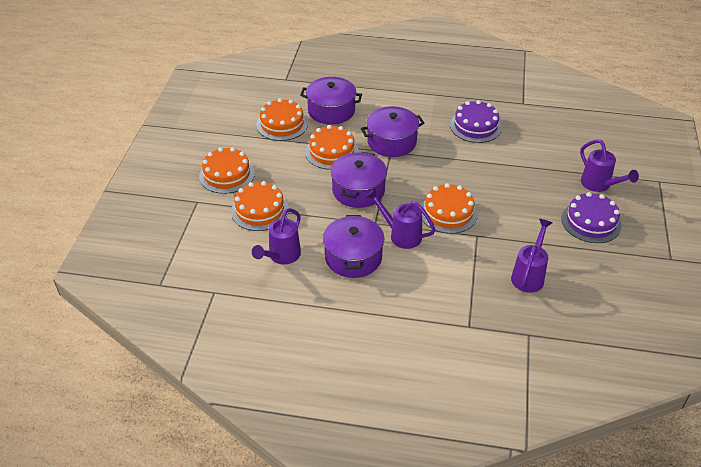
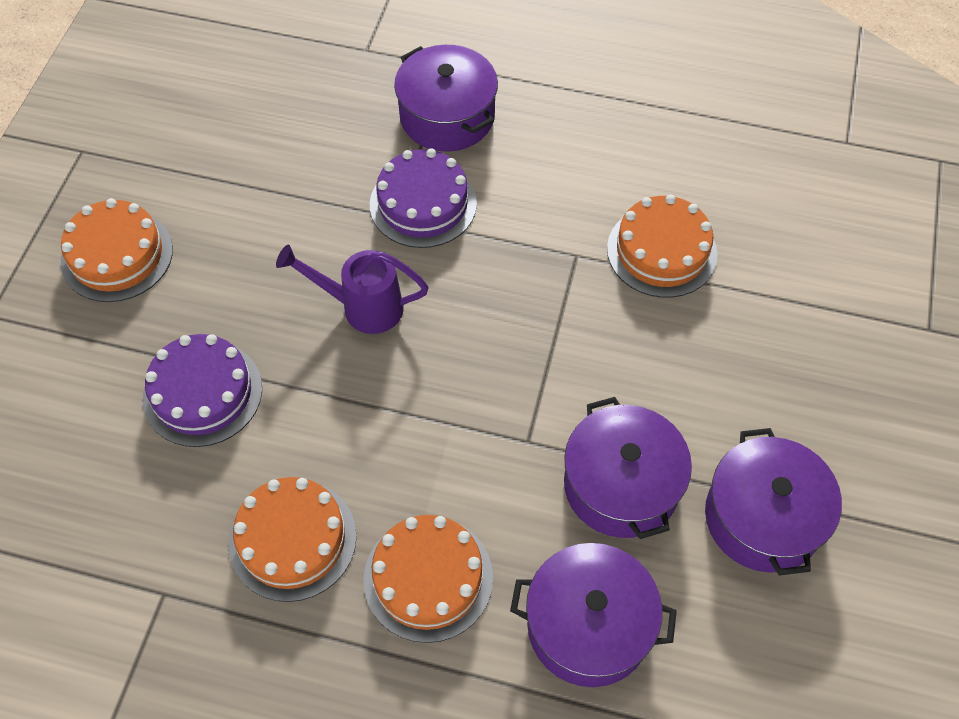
orange cake: [199,147,255,194] [231,181,289,231] [256,98,308,141] [305,125,359,170] [421,183,478,234] = 5 -> [61,198,173,302] [229,477,357,602] [363,515,493,643] [607,195,718,298] = 4
purple watering can: [252,208,301,264] [365,188,435,249] [511,219,552,293] [580,140,639,192] = 4 -> [276,245,429,334] = 1

